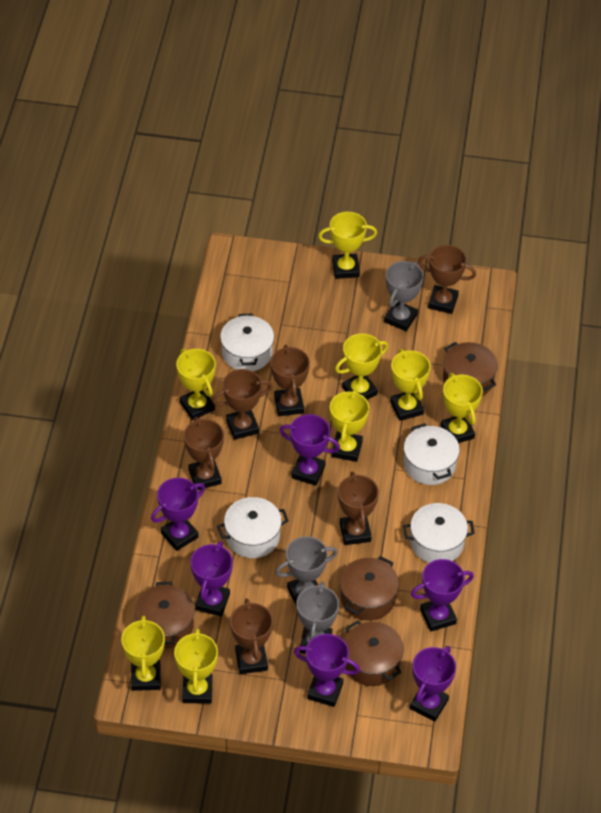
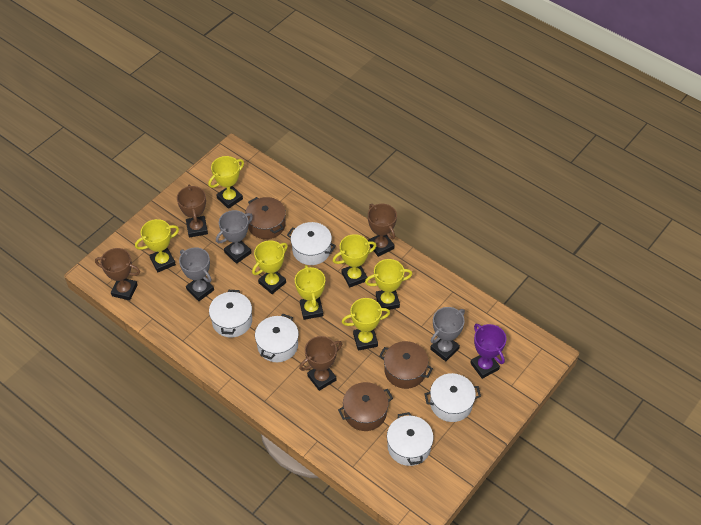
brown pot: [135,582,195,649] [340,556,399,620] [344,620,404,686] [443,342,498,396] = 4 -> [245,197,286,239] [338,382,393,431] [379,341,433,389] = 3
brown trophy: [184,417,224,490] [212,369,273,440] [230,599,273,674] [271,345,310,416] [338,472,379,545] [418,245,476,314] = 6 -> [95,248,140,300] [177,185,208,238] [299,336,342,391] [368,204,397,257] = 4
purple trophy: [151,478,205,551] [191,541,233,616] [279,414,340,486] [294,634,360,707] [410,646,456,721] [411,559,474,631] = 6 -> [470,324,507,379] = 1
white pot: [217,497,289,558] [220,314,274,371] [403,423,460,485] [403,503,475,563] = 4 -> [209,290,252,337] [255,314,299,362] [287,222,336,265] [387,412,434,466] [424,373,481,422] = 5
yellow trophy: [121,615,165,691] [174,628,218,704] [176,349,216,420] [318,212,377,279] [330,389,369,462] [335,334,389,399] [390,349,431,421] [440,373,483,443] = 8 -> [135,219,179,272] [208,156,244,209] [252,240,288,294] [295,265,325,320] [333,234,376,287] [342,298,390,351] [365,259,412,310] = 7

